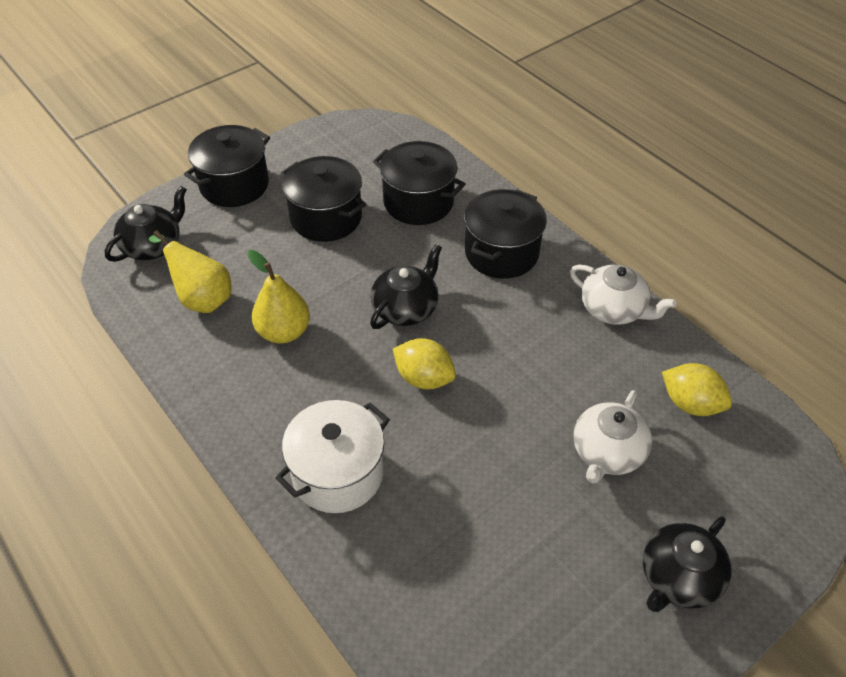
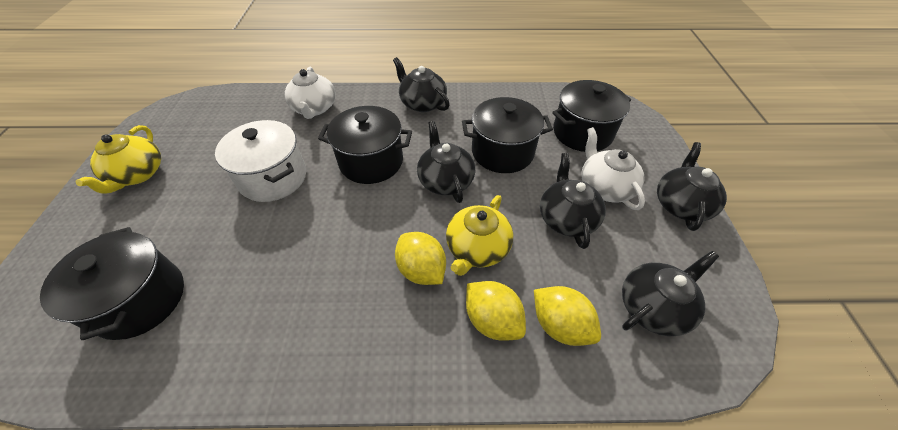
black teapot: [105,186,187,262] [370,244,442,329] [643,516,732,612] = 3 -> [393,57,450,112] [417,121,475,203] [540,153,606,249] [622,251,719,336] [657,142,727,231] = 5
yellow lemon: [393,338,456,389] [662,363,732,416] = 2 -> [395,232,446,285] [466,281,526,341] [534,286,601,346] = 3
yellow pear: [149,230,232,313] [248,250,310,344] = 2 -> none = 0
yellow teapot: none = 0 -> [76,125,161,194] [446,195,513,276] = 2

